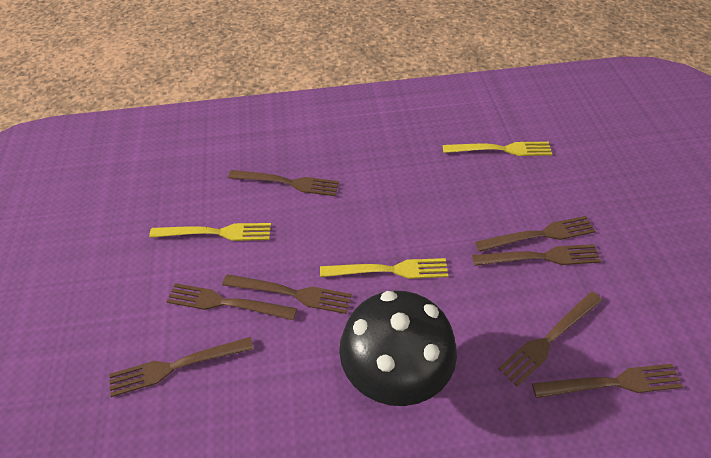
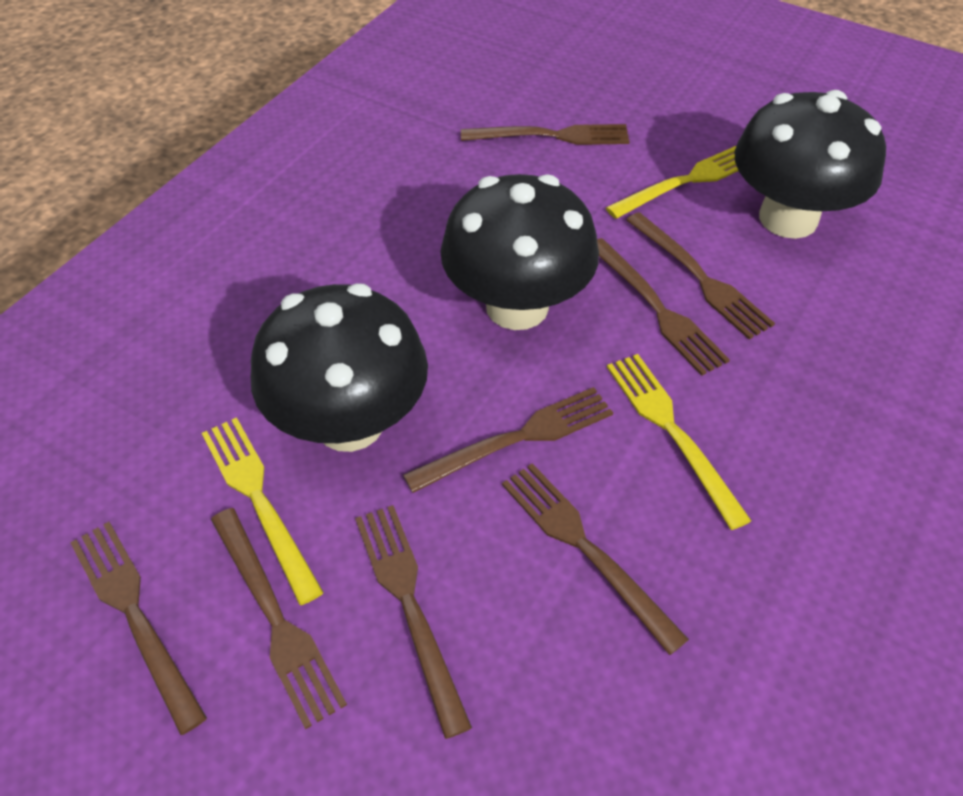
black mushroom: [339,291,457,406] = 1 -> [251,283,428,452] [440,174,599,330] [734,90,886,239] = 3

